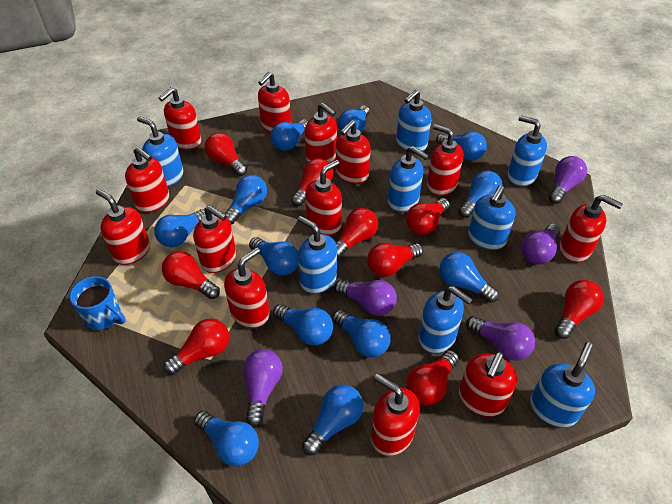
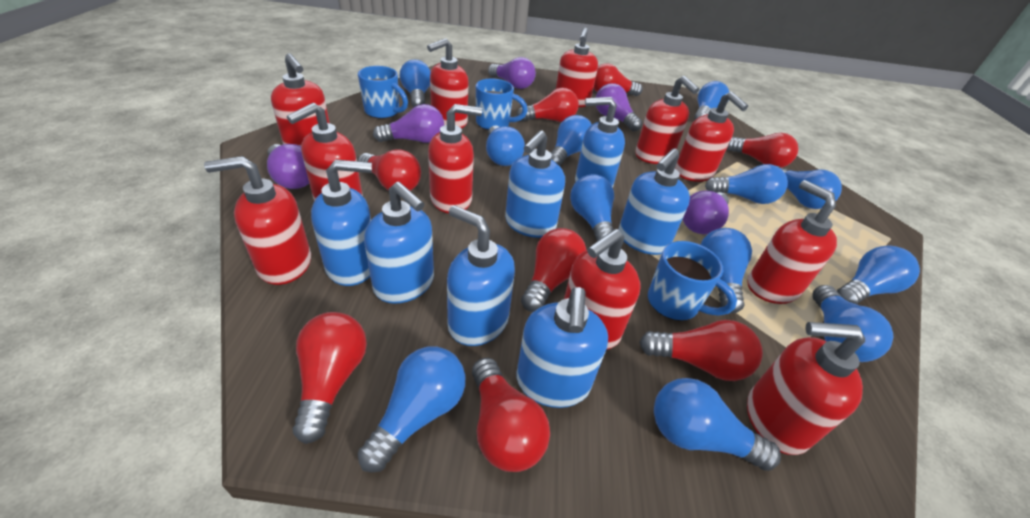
blue mug: [69,276,126,330] = 1 -> [358,66,408,119] [476,78,528,130] [648,241,737,320] = 3
blue soap dispenser: [137,116,184,187] [298,216,337,294] [388,146,429,212] [396,90,432,151] [418,286,473,353] [468,185,516,250] [507,115,547,187] [530,342,595,428] = 8 -> [311,159,372,286] [364,182,434,304] [447,205,515,346] [505,130,565,238] [517,287,608,408] [575,97,625,187] [619,148,690,255] = 7
red light bulb: [162,251,220,299] [163,318,229,375] [205,133,247,176] [291,158,333,206] [336,208,378,258] [367,243,423,277] [406,198,450,235] [406,350,459,406] [554,280,604,339] = 9 -> [292,312,367,444] [358,149,421,191] [472,358,550,472] [517,88,579,122] [521,228,586,312] [593,63,643,96] [639,320,763,381] [727,133,798,167] = 8
red soap dispenser: [96,189,150,265] [125,147,169,213] [159,87,202,150] [193,205,236,273] [224,247,270,328] [258,72,291,132] [305,103,337,163] [305,160,342,235] [336,120,371,184] [371,374,420,456] [427,124,463,196] [459,352,517,417] [559,195,623,263] = 13 -> [204,156,311,285] [271,53,330,146] [287,103,363,201] [427,38,469,128] [428,104,482,213] [556,28,598,107] [564,229,641,350] [635,76,699,164] [675,92,748,182] [747,180,837,304] [747,322,865,455] = 11

